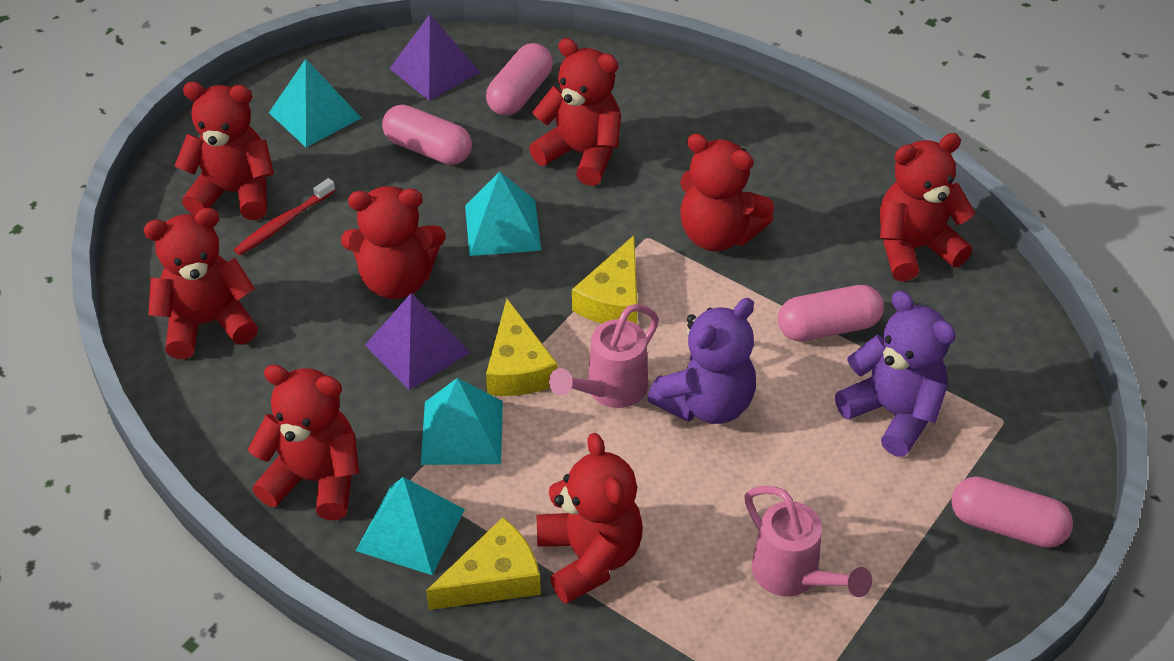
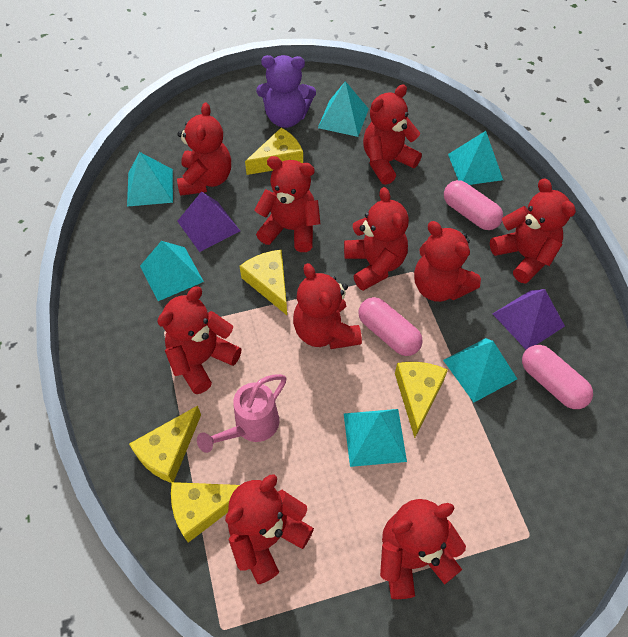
pink capsule: [382,104,472,165] [486,43,553,116] [778,285,884,341] [951,477,1073,548] = 4 -> [359,297,422,356] [444,180,503,230] [522,345,593,409] = 3
pink watering can: [549,304,659,408] [744,486,872,597] = 2 -> [197,374,287,453] = 1
purple teddy bear: [647,298,756,424] [835,291,956,457] = 2 -> [256,55,316,128] = 1
red teddy bear: [144,208,258,359] [175,82,274,220] [248,365,359,520] [341,186,445,299] [529,38,621,186] [537,433,643,604] [680,133,774,251] [880,133,975,281] = 8 -> [157,286,241,394] [177,102,231,196] [225,474,314,584] [254,156,321,252] [293,263,362,349] [344,187,409,291] [363,84,422,185] [380,499,466,599] [414,221,481,302] [490,178,576,284] = 10
red toothbrush: [234,178,335,255] = 1 -> none = 0
turquoise pyramid: [269,59,361,147] [356,477,465,575] [421,378,503,465] [465,171,541,256] = 4 -> [127,152,173,207] [140,241,204,301] [318,81,369,137] [344,409,407,467] [443,338,517,402] [448,131,503,185] = 6
yellow cheese: [426,517,541,610] [486,299,558,396] [572,235,638,324] = 3 -> [129,406,201,483] [171,482,240,543] [240,250,287,315] [245,128,303,175] [395,362,448,438] = 5

